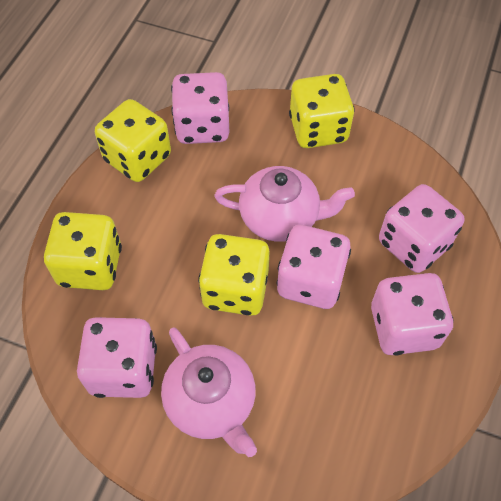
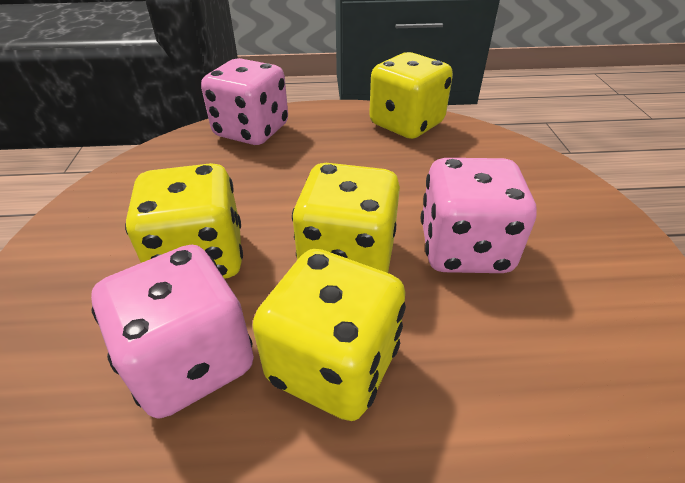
pink dice: [77,317,157,398] [171,72,229,144] [276,225,351,309] [371,273,454,355] [379,184,465,273] = 5 -> [91,245,254,418] [201,58,288,145] [421,158,537,273] = 3
pink teapot: [161,327,257,457] [214,166,355,242] = 2 -> none = 0

